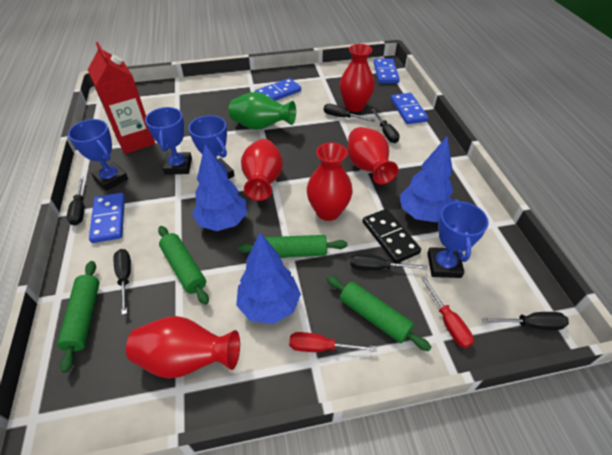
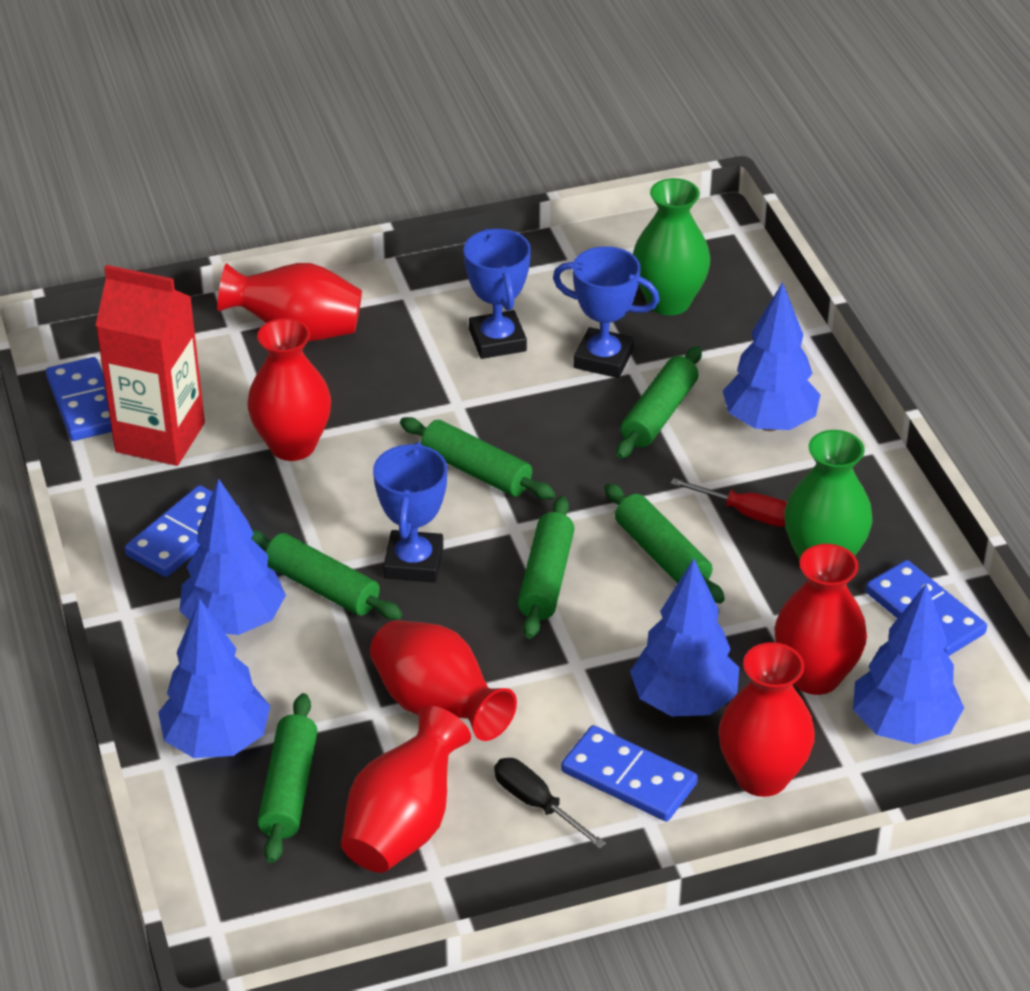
black domino: [362,209,421,263] = 1 -> none = 0
black screwdriver: [67,177,84,226] [114,249,131,315] [324,104,375,122] [350,254,427,271] [371,109,400,143] [482,312,569,330] = 6 -> [494,758,606,849] = 1
blue tree: [192,144,247,231] [236,233,301,324] [400,136,453,222] = 3 -> [158,598,270,758] [179,478,286,635] [630,558,739,717] [723,282,821,431] [853,584,964,744] = 5
blue trophy: [68,119,128,191] [145,107,192,175] [188,115,234,179] [427,199,489,278] = 4 -> [373,442,447,583] [464,228,531,359] [553,246,659,378] = 3
green rolling pin: [57,261,100,373] [158,226,209,305] [238,235,348,257] [327,276,431,351] = 4 -> [251,530,402,620] [257,693,318,863] [400,417,555,500] [518,496,575,639] [604,483,725,604] [616,346,702,459] = 6
green vase: [229,92,296,130] = 1 -> [633,178,710,315] [784,430,873,562] = 2
red screwdriver: [289,332,377,352] [421,277,474,348] = 2 -> [671,478,787,527] = 1
red vase: [126,316,240,379] [241,139,283,201] [307,142,353,221] [339,44,375,112] [348,127,398,184] = 5 -> [217,263,362,341] [247,318,331,461] [341,706,471,873] [370,620,517,741] [719,642,815,797] [774,544,867,695] = 6

